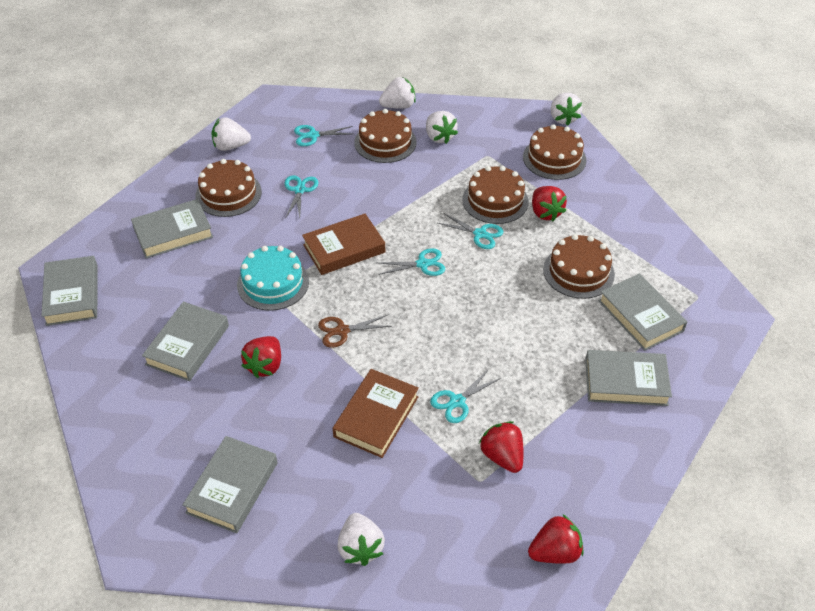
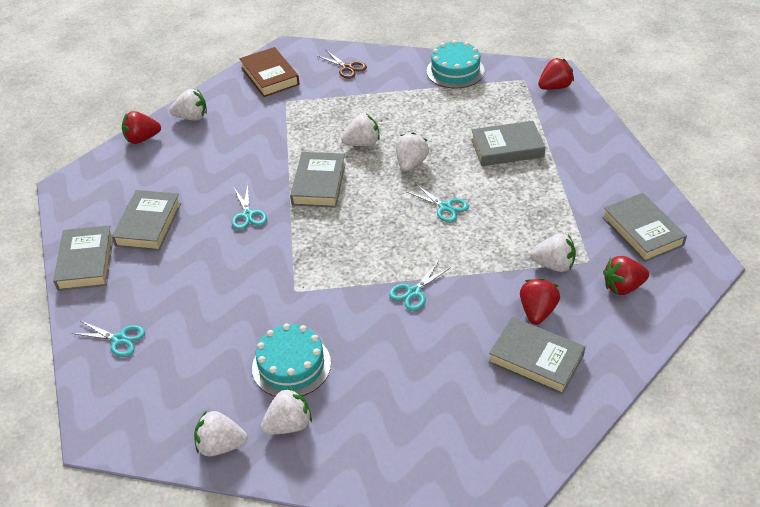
brown book: [302,214,385,275] [333,369,419,458] = 2 -> [240,47,300,97] = 1
brown cake: [195,159,262,217] [354,109,417,163] [462,166,529,224] [523,124,586,180] [543,234,615,299] = 5 -> none = 0
turquoise cake: [237,246,309,311] = 1 -> [252,324,331,397] [427,40,485,89] = 2
turquoise scissors: [285,175,319,218] [294,125,353,146] [377,248,445,276] [430,369,501,423] [438,213,504,249] = 5 -> [71,321,145,357] [232,184,267,230] [389,262,451,311] [407,183,469,222] = 4
white strawberry: [211,117,251,151] [338,513,385,566] [379,77,416,109] [426,111,458,144] [551,93,582,126] = 5 -> [170,89,207,120] [194,410,248,456] [261,387,312,435] [341,114,380,146] [396,133,429,171] [530,234,576,272] = 6

